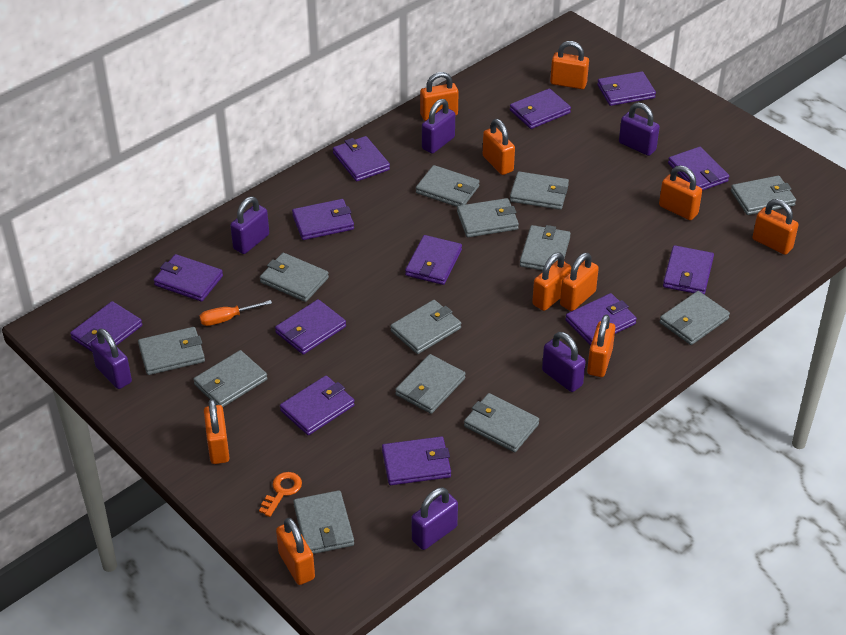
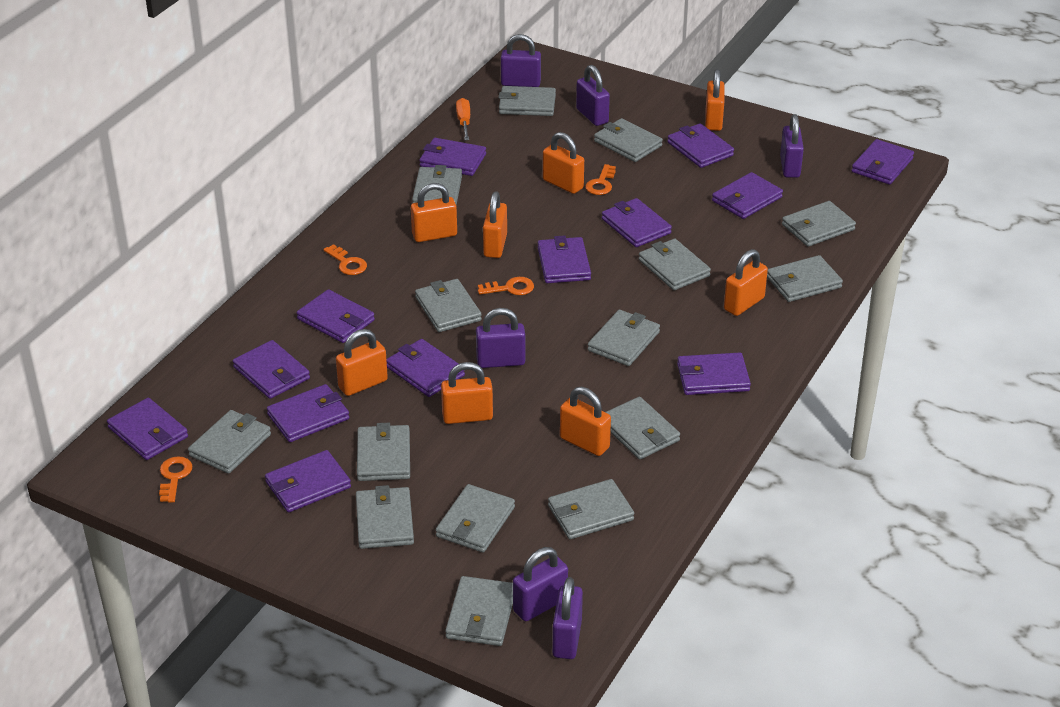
grey wallet: [138,327,205,375] [193,350,268,407] [260,253,329,302] [294,490,354,554] [390,300,461,354] [395,354,466,414] [416,165,480,207] [457,198,519,237] [464,393,539,452] [510,171,569,210] [520,225,571,270] [660,291,730,345] [731,176,796,215] = 13 -> [188,410,271,474] [356,485,414,549] [357,423,410,481] [412,165,462,205] [415,279,482,332] [436,484,515,552] [445,576,513,646] [498,86,556,116] [548,479,634,539] [588,310,660,366] [594,118,663,162] [605,397,680,459] [639,239,711,290] [767,255,843,302] [782,201,856,247] = 15
orange key: [259,472,302,517] = 1 -> [159,456,193,503] [323,244,367,275] [478,277,534,295] [585,164,616,195] = 4
orange padlock: [204,399,230,464] [276,518,315,585] [420,72,459,121] [483,119,515,175] [532,252,571,311] [550,41,589,89] [560,253,599,311] [587,315,615,377] [659,165,702,220] [753,199,799,255] = 10 -> [336,329,388,396] [411,183,457,242] [441,362,493,424] [483,191,507,258] [543,132,584,194] [560,387,611,456] [705,69,724,131] [724,249,768,316] = 8

